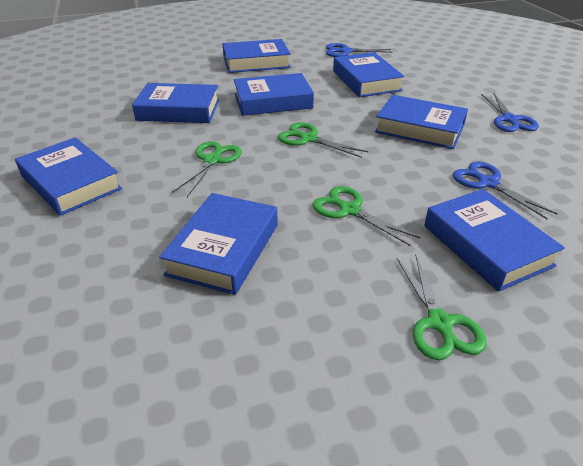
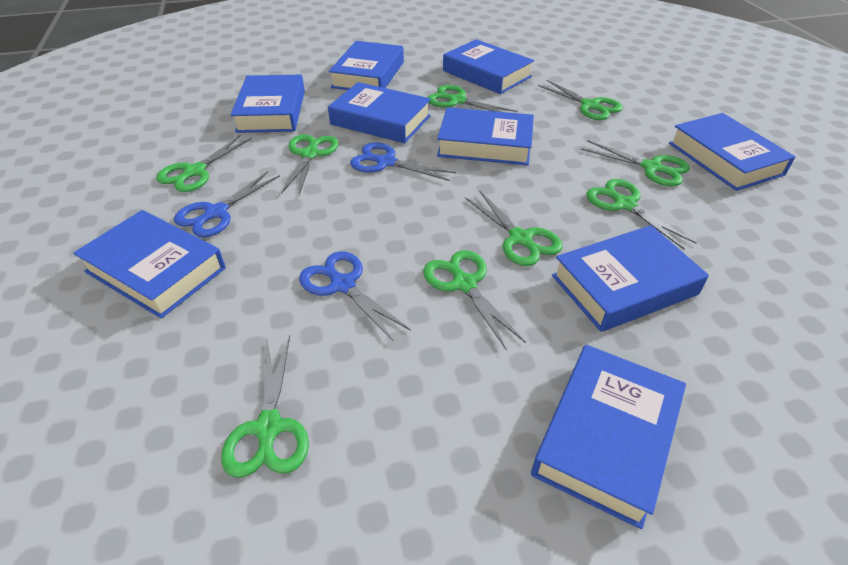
blue book: [15,137,122,216] [132,83,219,123] [159,193,278,295] [223,39,290,73] [234,73,314,116] [333,52,404,97] [375,95,468,149] [424,189,565,292] = 8 -> [73,210,226,318] [230,75,305,133] [328,82,431,143] [329,41,404,90] [437,107,534,165] [443,39,534,94] [531,345,686,529] [552,225,709,332] [669,113,796,191] = 9
green scissors: [172,141,242,197] [278,122,368,158] [313,186,421,246] [397,254,487,360] = 4 -> [156,135,252,192] [221,335,309,478] [281,134,339,195] [423,250,526,349] [427,85,517,112] [465,190,563,266] [538,80,623,120] [581,140,690,186] [586,179,697,249] = 9

